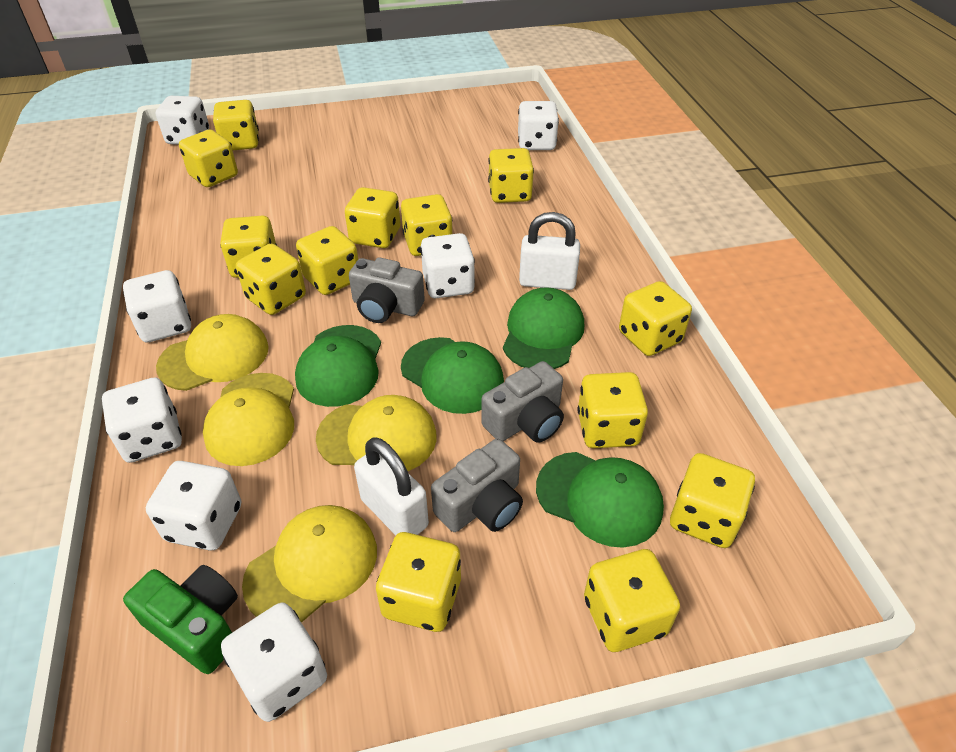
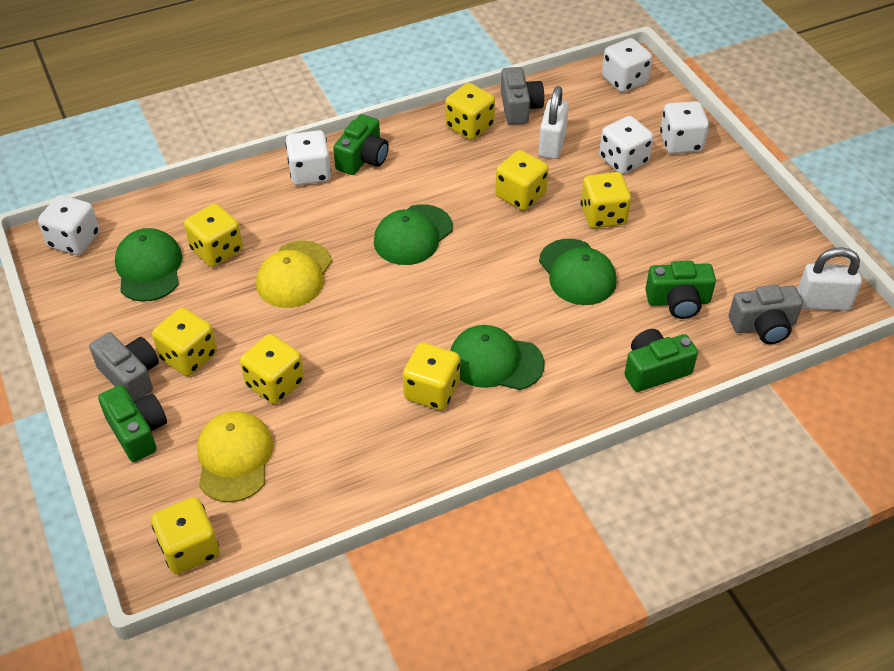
green camera: [123,565,238,674] = 1 -> [98,385,167,462] [333,114,389,175] [624,329,698,392] [645,261,716,319] = 4
white dice: [102,377,182,463] [123,270,191,343] [146,461,241,551] [156,96,209,145] [221,603,327,722] [421,233,475,298] [518,101,559,150] = 7 -> [38,195,99,255] [285,130,331,185] [599,116,653,174] [602,38,652,92] [660,101,709,154] = 5
yellow cap: [156,314,269,391] [203,373,294,466] [242,505,377,623] [316,395,437,471] = 4 -> [197,411,273,503] [256,241,332,308] = 2
yellow dice: [179,130,238,187] [213,100,259,151] [220,216,277,278] [236,244,306,315] [296,226,358,295] [345,187,400,248] [376,532,461,632] [401,194,452,256] [488,148,534,203] [577,372,648,448] [584,549,680,652] [619,281,692,356] [670,453,755,548] = 13 -> [151,497,220,574] [152,307,217,376] [184,203,243,267] [240,334,304,404] [403,342,460,410] [445,83,495,140] [495,150,549,211] [581,172,631,229] = 8

